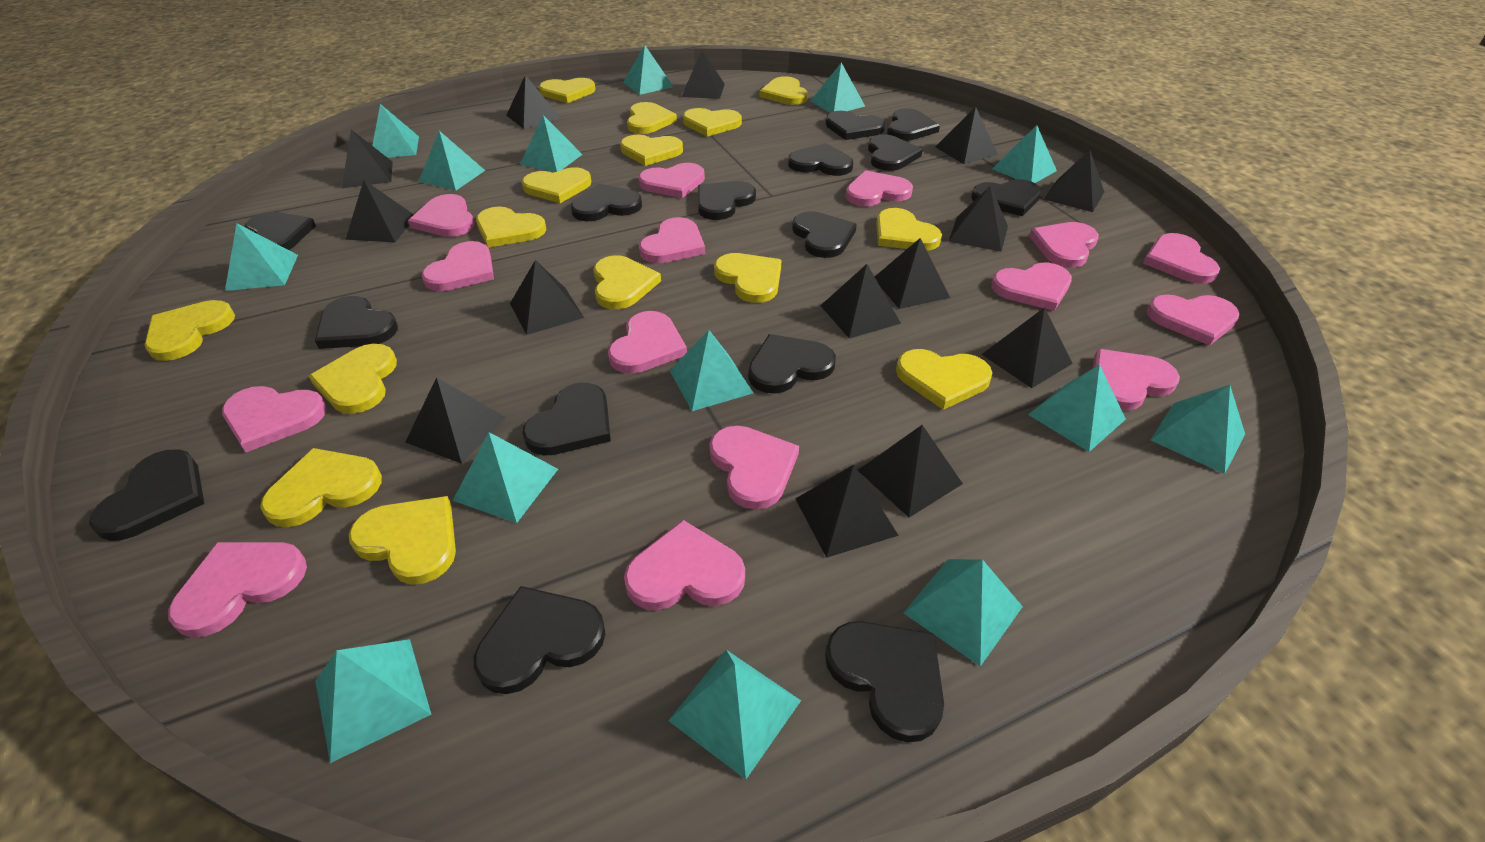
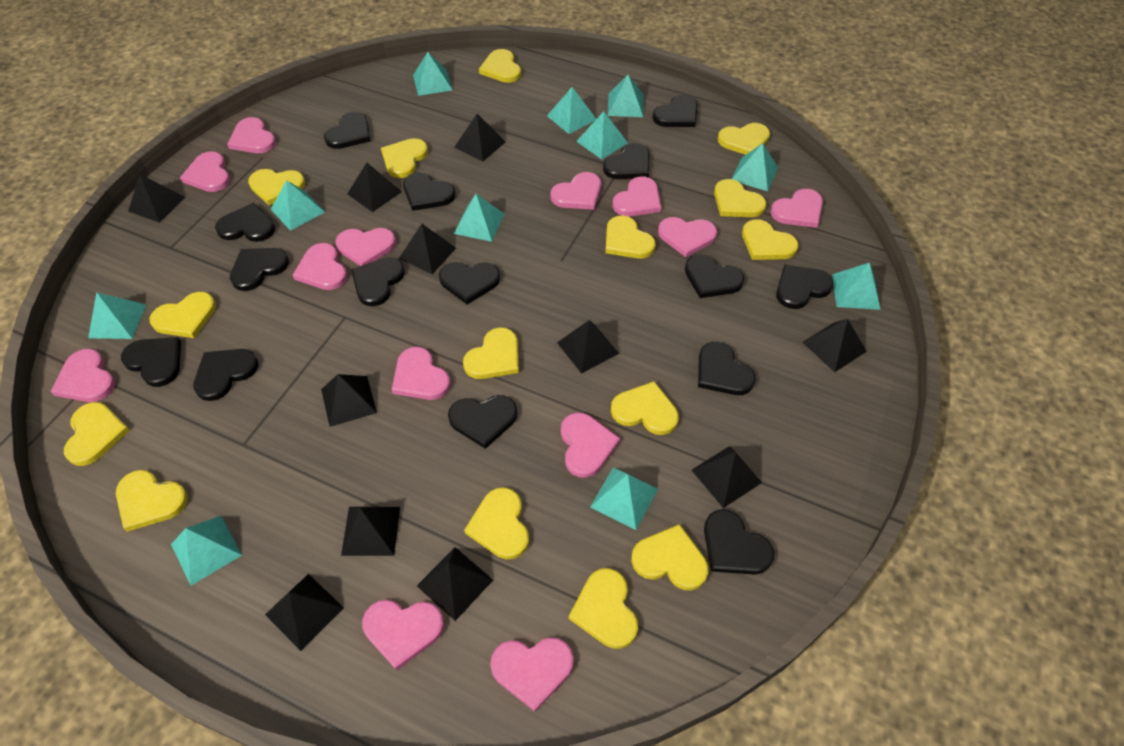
black pyramid: [342,130,393,188] [345,180,414,242] [405,377,506,464] [506,75,561,129] [510,260,584,335] [682,50,725,99] [795,465,899,558] [820,264,901,339] [858,425,963,518] [875,238,950,309] [936,107,998,164] [948,186,1008,252] [981,307,1073,388] [1044,150,1104,212] = 14 -> [128,174,185,223] [265,574,344,651] [321,374,377,427] [341,507,400,556] [347,163,402,212] [399,224,456,274] [417,547,493,621] [455,114,506,162] [557,320,619,374] [692,446,762,508] [802,319,867,372] = 11
pink heart: [168,542,307,638] [222,386,327,452] [408,194,474,237] [422,241,494,291] [608,311,687,374] [624,520,745,610] [638,163,705,198] [639,217,705,263] [709,426,799,510] [846,170,913,206] [991,262,1072,311] [1029,222,1099,268] [1093,349,1180,411] [1143,233,1220,284] [1146,294,1240,346] = 15 -> [50,349,115,402] [180,151,230,192] [227,117,276,153] [293,243,347,290] [335,228,396,266] [362,600,444,670] [392,347,450,400] [490,637,574,712] [551,172,601,210] [561,413,620,478] [613,176,661,216] [658,217,717,257] [771,189,823,228] = 13
turquoise pyramid: [225,223,298,291] [315,639,431,763] [372,104,419,158] [418,131,485,191] [452,432,558,523] [520,115,583,172] [623,45,673,95] [668,650,801,780] [670,330,753,411] [811,63,865,113] [904,559,1023,666] [992,125,1057,183] [1028,364,1126,452] [1151,385,1245,474] = 14 -> [88,292,147,339] [171,516,242,586] [271,180,325,231] [413,52,452,96] [454,194,504,242] [547,87,596,134] [576,112,628,160] [590,467,658,530] [608,75,643,117] [732,143,778,191] [832,262,881,310] = 11

